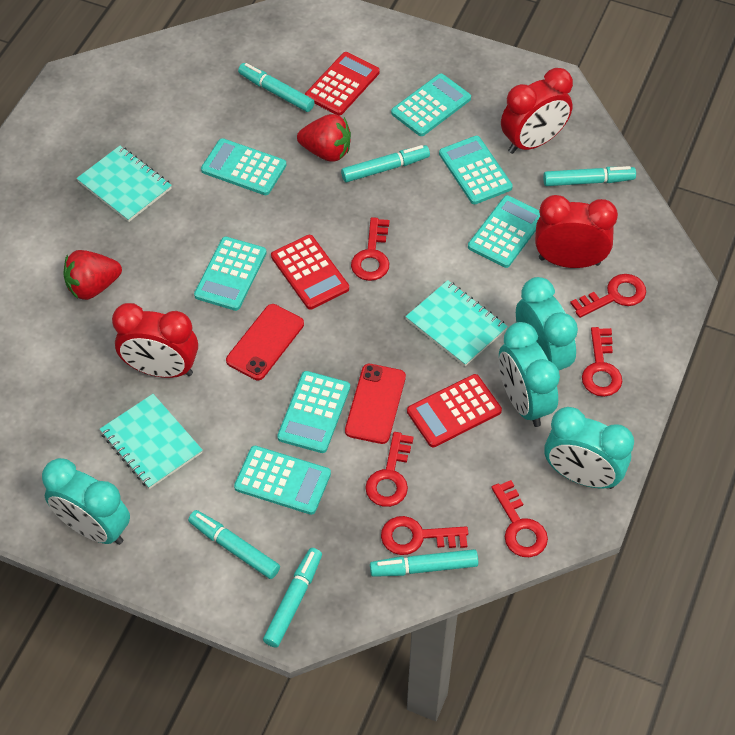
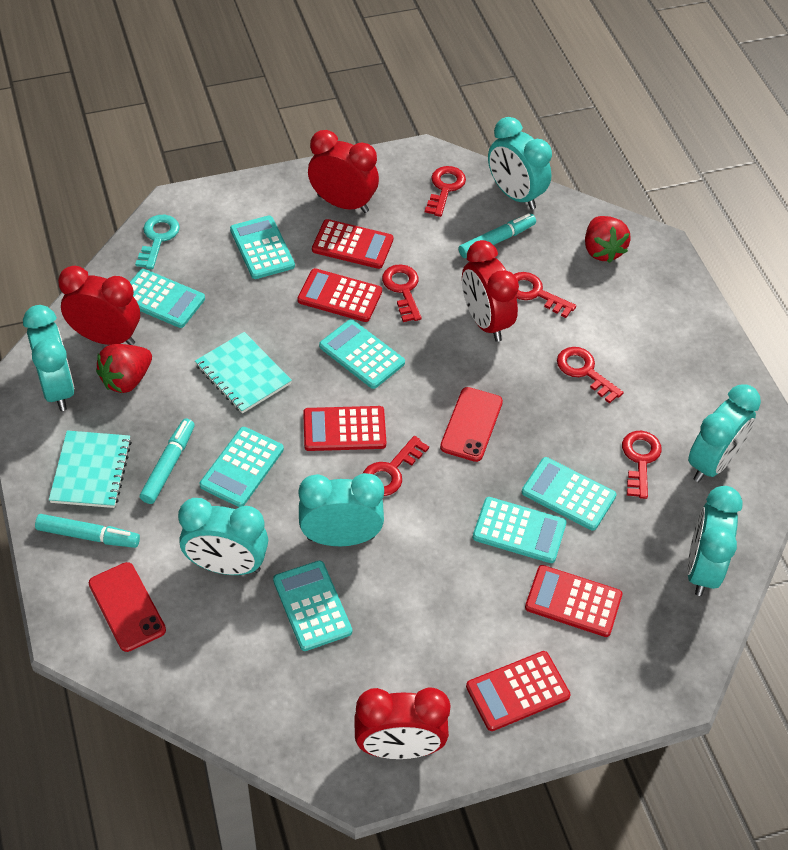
red calculator: [271,235,349,310] [305,52,380,116] [407,374,502,448] = 3 -> [298,268,382,322] [303,406,386,451] [312,219,393,269] [466,651,570,731] [525,565,622,637] = 5
red clock: [112,303,198,378] [501,68,573,154] [535,195,618,268] = 3 -> [58,266,140,345] [308,130,379,213] [354,687,451,759] [462,240,519,342] = 4
turquoise clock: [42,458,130,545] [499,322,560,427] [516,277,578,370] [544,407,634,489] = 4 -> [23,305,75,411] [178,498,268,575] [299,473,384,546] [488,117,552,210] [687,486,743,596] [688,385,761,482] = 6
turquoise key: none = 0 -> [135,215,180,269] = 1
turquoise marker: [188,510,280,579] [238,63,314,112] [263,548,322,648] [341,145,430,182] [370,549,478,577] [543,166,636,186] = 6 -> [35,514,140,548] [140,418,195,504] [459,213,536,258] = 3
turquoise notebook: [76,145,172,222] [100,394,203,489] [405,280,508,366] = 3 -> [49,430,132,508] [195,332,292,414] = 2

